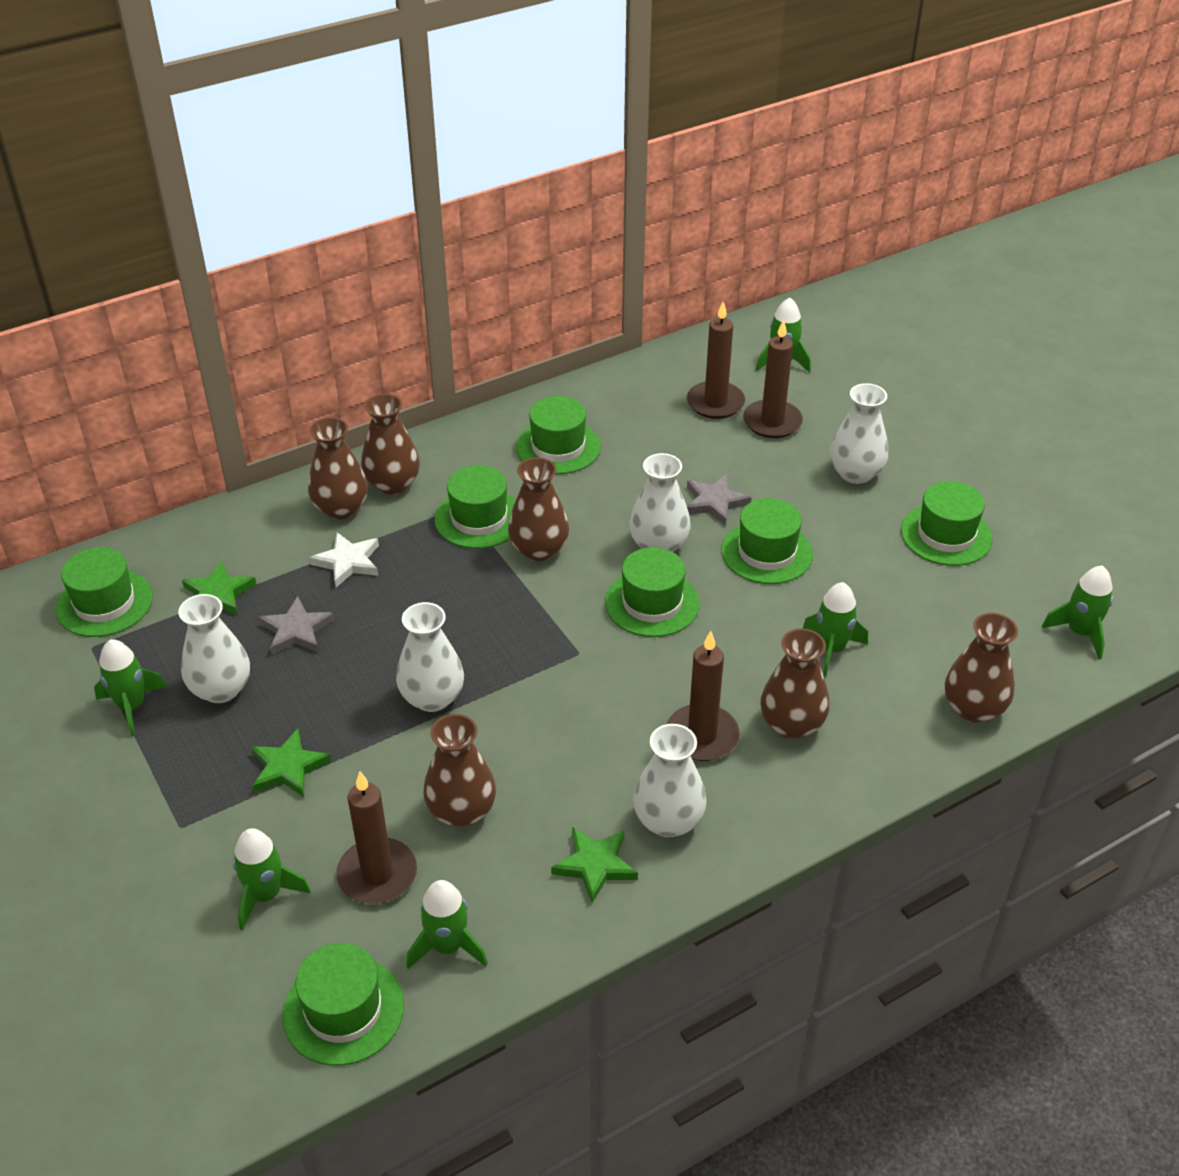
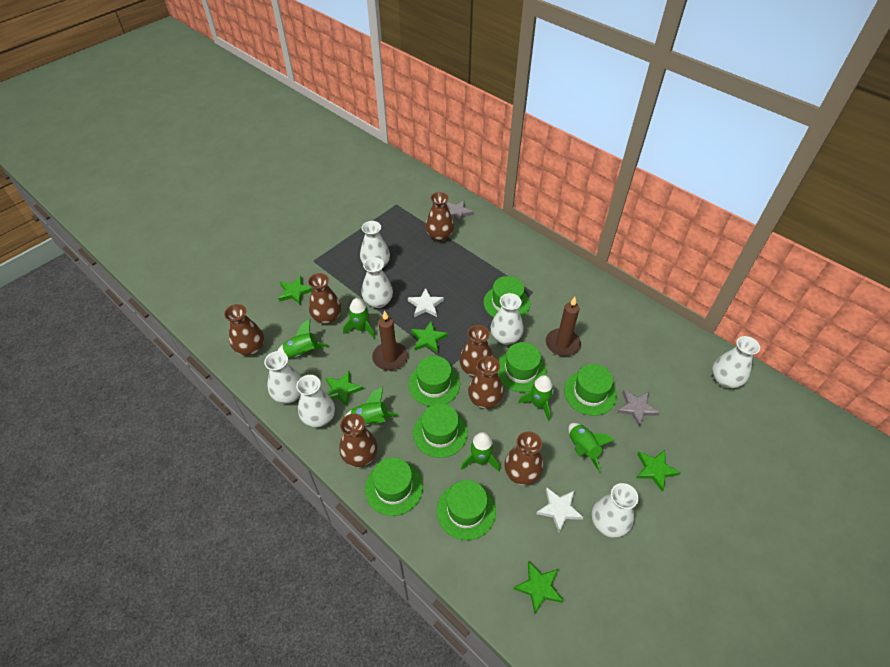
brown candle: [336,771,417,904] [667,631,740,761] [687,302,745,419] [743,319,803,438] = 4 -> [372,311,408,371] [546,297,581,356] = 2
brown vase: [308,417,368,519] [361,394,420,495] [423,714,496,827] [508,457,569,561] [760,628,829,739] [945,613,1018,723] = 6 -> [224,304,264,356] [308,273,341,324] [339,414,377,467] [426,192,454,241] [459,325,493,376] [468,356,504,409] [504,431,543,485] = 7
green star: [182,561,256,615] [251,729,331,797] [551,827,638,903] = 3 -> [278,276,312,305] [325,371,363,407] [411,321,448,353] [513,561,563,614] [636,450,681,492] = 5
white star: [309,533,379,587] = 1 -> [408,288,444,317] [536,487,584,533] = 2
white vase: [178,594,250,703] [396,602,464,712] [630,453,690,552] [633,724,706,837] [830,383,888,484] = 5 -> [264,351,301,404] [296,375,335,427] [360,221,390,269] [361,257,393,308] [490,293,524,345] [592,483,639,538] [712,336,760,388] = 7

